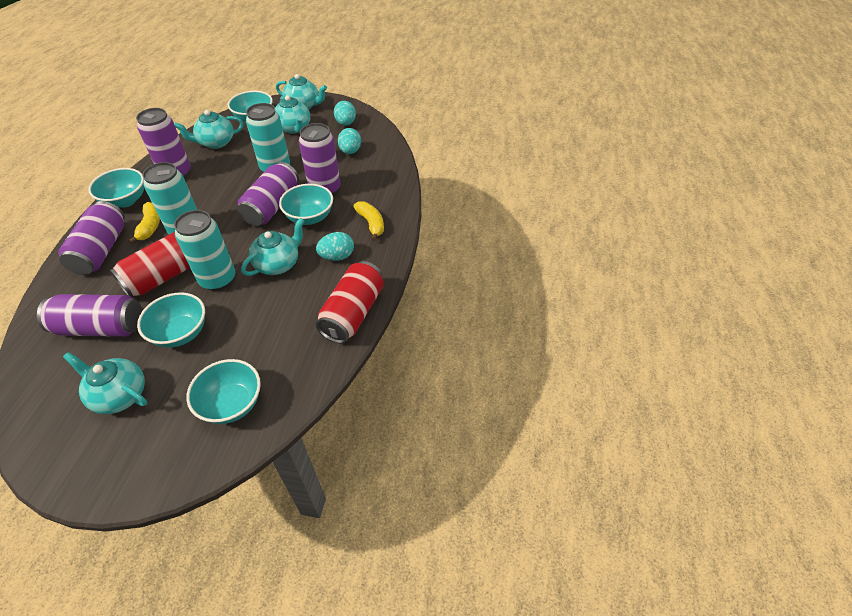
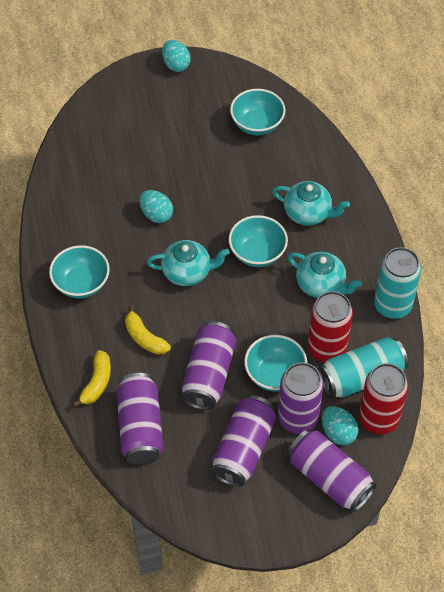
turquoise bowl: [88,168,144,208] [137,292,205,348] [186,359,261,424] [228,91,273,122] [279,184,333,225] = 5 -> [49,245,110,298] [229,215,288,267] [230,89,286,135] [244,335,307,392] = 4
turquoise can: [142,162,197,234] [174,210,235,291] [246,103,290,172] = 3 -> [318,337,408,398] [374,247,421,319] = 2
turquoise teapot: [63,352,147,414] [174,110,243,149] [241,218,304,276] [275,95,310,134] [276,74,327,109] = 5 -> [147,240,230,286] [272,181,350,226] [288,252,362,298] = 3

